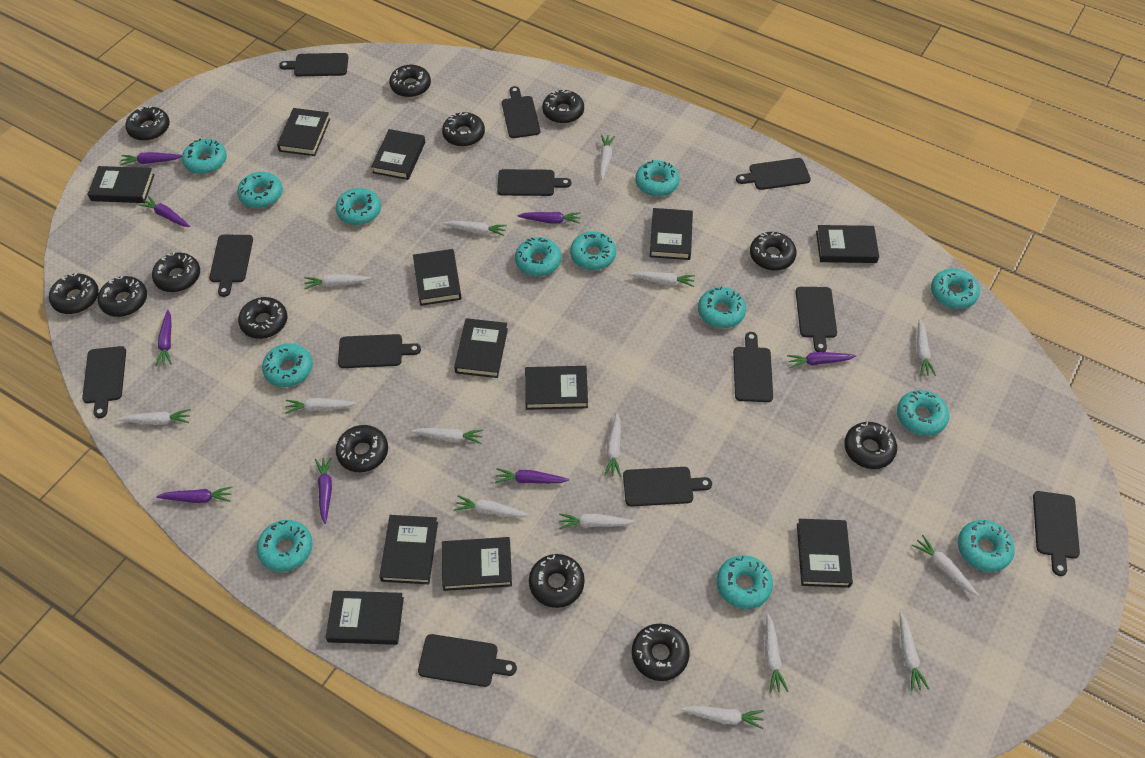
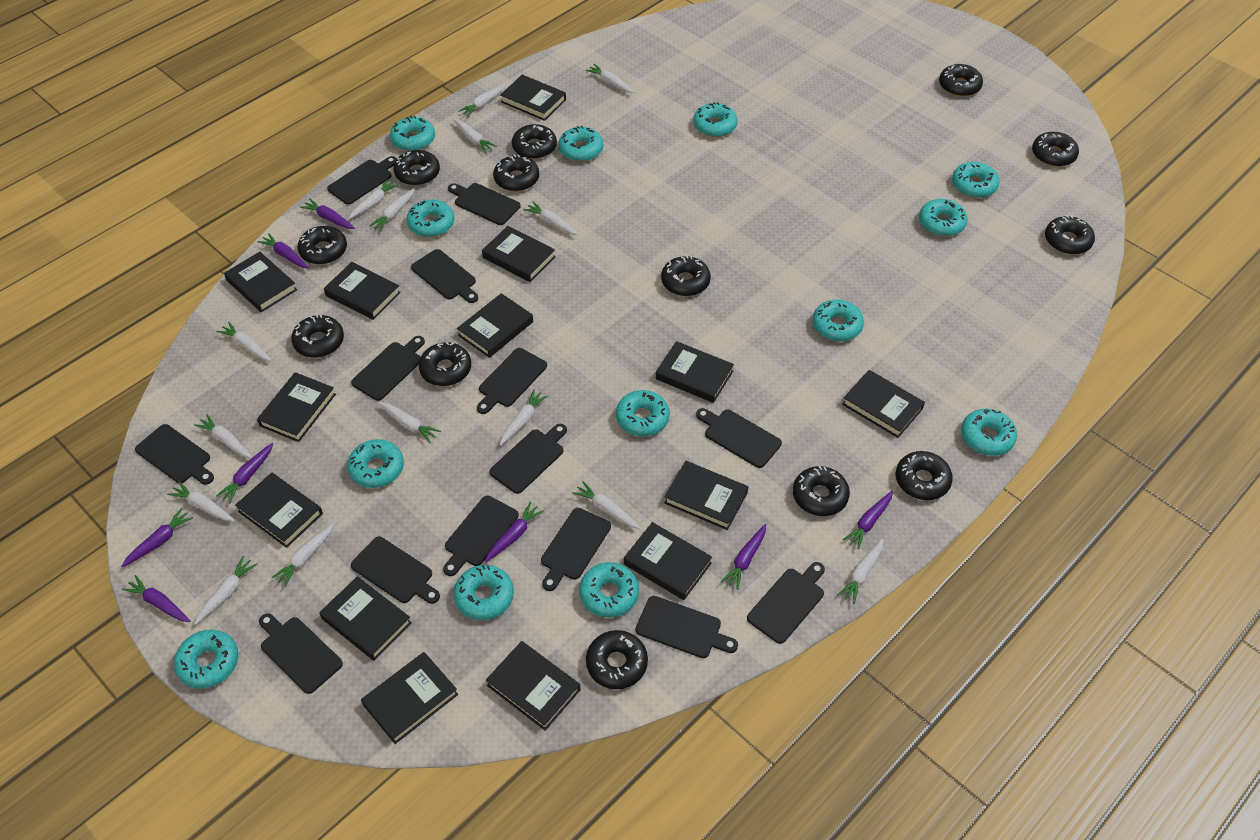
black book: [87,166,155,203] [277,108,330,156] [326,591,404,645] [371,129,425,180] [379,515,438,584] [413,249,462,306] [442,537,512,591] [454,318,508,378] [525,366,588,410] [650,208,693,260] [797,519,853,588] [816,225,879,263] = 12 -> [224,252,297,312] [235,473,323,548] [257,372,336,442] [319,576,412,661] [324,262,401,320] [361,652,458,744] [457,293,533,358] [482,226,556,282] [486,641,581,731] [500,75,566,121] [624,522,712,600] [656,341,734,403] [664,461,748,530] [842,370,925,438] = 14
black cutting board: [82,346,126,418] [209,235,253,297] [279,53,349,76] [338,334,421,368] [418,634,517,687] [497,169,571,196] [502,86,540,138] [623,467,712,507] [733,332,773,402] [736,158,811,190] [796,287,837,352] [1033,491,1080,576] = 12 -> [135,424,214,485] [259,613,343,694] [327,156,397,205] [351,336,425,401] [351,537,440,604] [411,249,478,303] [443,496,519,576] [448,183,521,225] [477,348,547,414] [489,424,567,494] [541,508,611,591] [636,596,738,658] [696,408,782,468] [747,562,825,644] = 14

